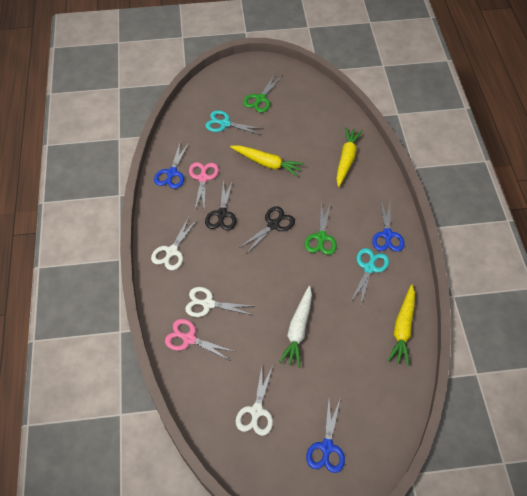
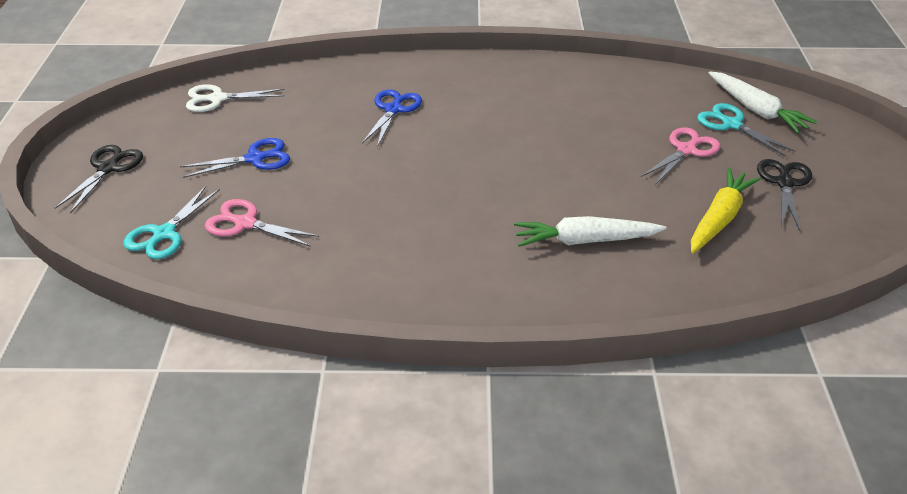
blue scissors: [154,143,189,189] [306,397,345,473] [372,199,404,252] = 3 -> [180,138,290,178] [362,89,422,147] = 2
green scissors: [243,74,282,113] [305,202,337,255] = 2 -> none = 0
white carrot: [279,286,312,368] = 1 -> [514,216,666,247] [709,71,817,133] = 2
white scissors: [151,217,198,270] [185,287,253,317] [236,366,273,436] = 3 -> [186,84,285,112] = 1
yellow carrot: [230,145,304,177] [336,127,363,187] [387,284,415,366] = 3 -> [691,168,760,253] = 1

